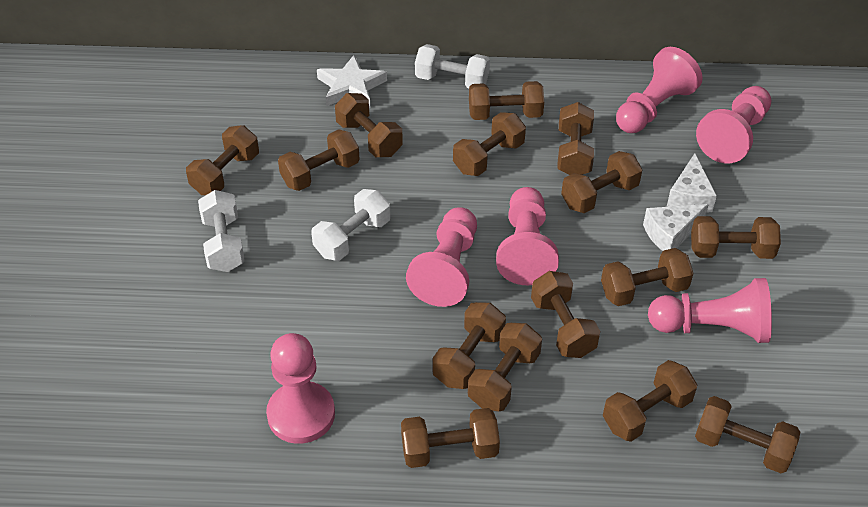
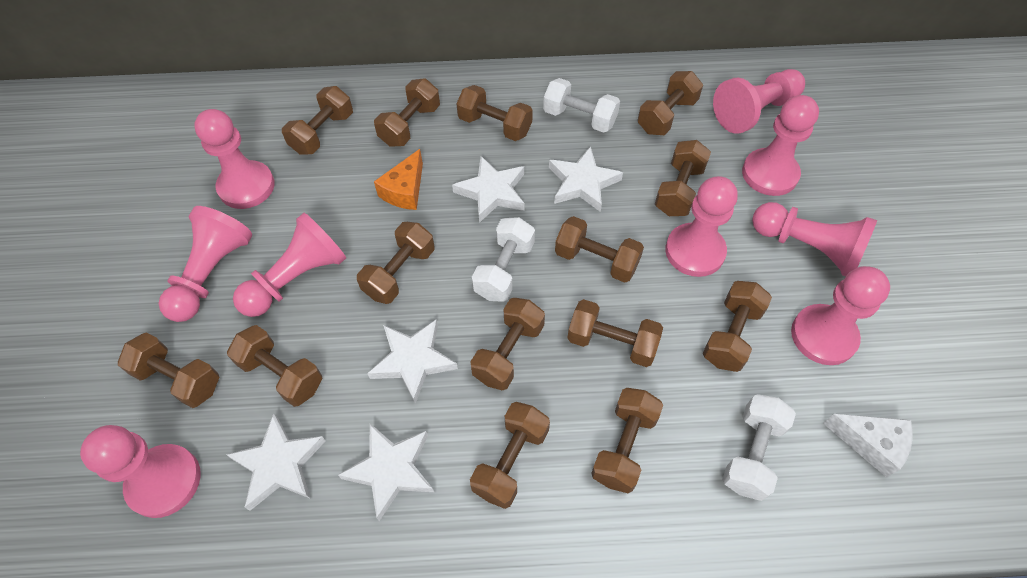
brown dumbbell: [186,125,259,195] [278,129,360,191] [335,93,403,157] [401,408,500,468] [433,302,506,389] [453,112,526,176] [468,323,542,411] [469,81,544,120] [531,271,600,358] [557,102,594,175] [561,151,642,213] [601,248,694,306] [603,360,697,442] [691,216,781,259] [695,396,800,473] = 15 -> [118,333,219,408] [227,325,322,407] [282,86,353,155] [357,222,435,304] [374,78,440,146] [456,85,533,141] [470,298,545,390] [470,402,550,509] [555,216,644,283] [567,299,663,367] [591,388,663,493] [638,71,703,135] [655,140,711,216] [703,281,772,372] = 14
orange cheese: none = 0 -> [374,149,423,210] = 1
pink pawn: [266,333,335,444] [406,207,477,307] [496,187,559,285] [616,47,703,133] [648,278,772,343] [696,86,771,163] = 6 -> [80,425,201,518] [158,206,252,322] [194,109,275,209] [233,213,346,317] [665,176,738,277] [713,69,805,134] [742,95,819,196] [752,202,877,276] [791,266,890,365] = 9
white cheese: [643,204,709,251] [667,153,717,213] = 2 -> [823,414,913,477] = 1
white star: [317,55,387,107] = 1 -> [226,414,326,511] [338,424,434,521] [367,319,458,404] [452,156,525,223] [549,146,623,212] = 5

